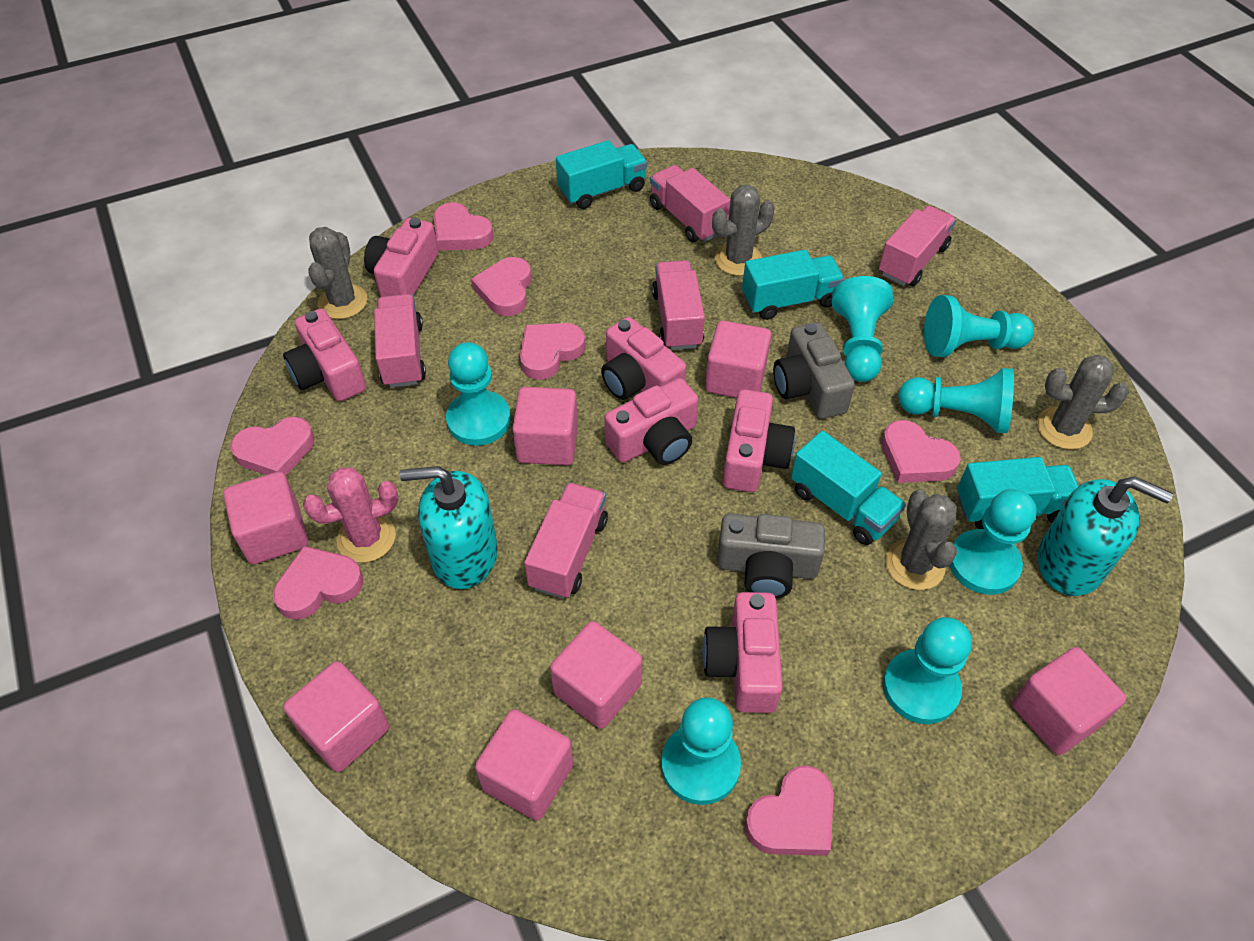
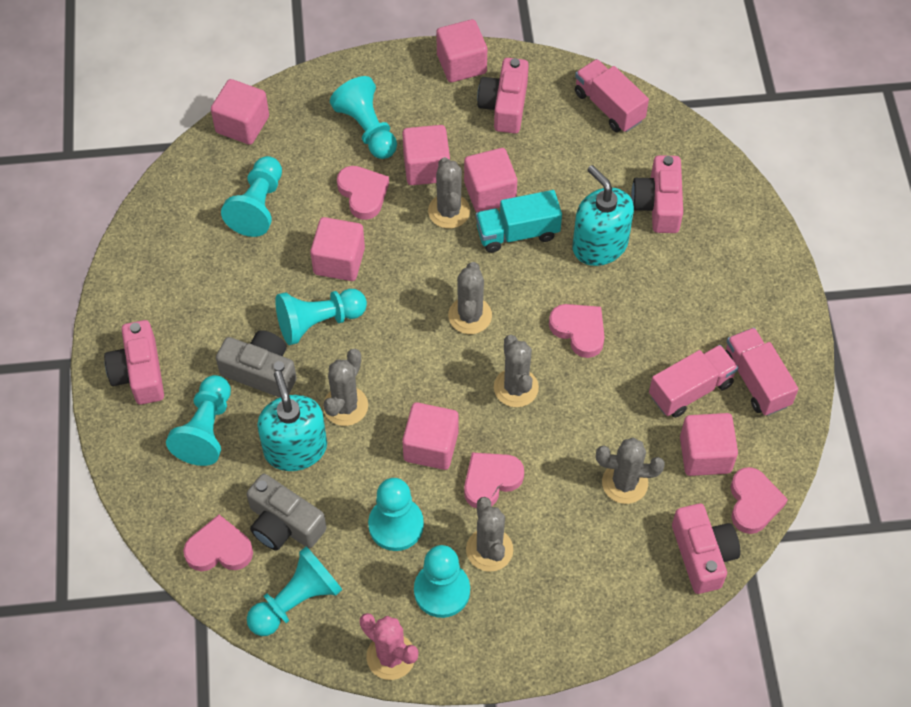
grey cactus: [308,227,367,319] [712,185,775,276] [885,490,957,590] [1037,355,1129,449] = 4 -> [323,349,368,426] [428,157,470,229] [448,262,492,334] [466,497,513,572] [494,335,539,407] [596,437,665,504] = 6
pink camera: [283,309,366,401] [364,218,438,297] [601,317,686,400] [604,378,698,465] [702,592,783,713] [723,389,795,492] = 6 -> [104,320,164,405] [477,58,529,133] [631,155,683,233] [672,504,740,594] = 4
pink heart: [230,417,314,476] [273,546,363,620] [433,202,493,251] [471,257,531,316] [520,323,585,380] [745,766,834,856] [881,420,961,483] = 7 -> [183,515,253,571] [337,166,389,220] [464,453,524,508] [549,304,605,358] [731,467,788,534] = 5
pink truck: [374,294,426,388] [524,482,608,599] [650,165,730,243] [652,260,705,350] [879,206,956,286] = 5 -> [575,59,649,132] [649,345,738,418] [725,328,798,416] = 3
turquoise truck: [556,140,647,209] [742,250,845,320] [791,431,906,545] [957,457,1079,529] = 4 -> [476,190,562,253] = 1

